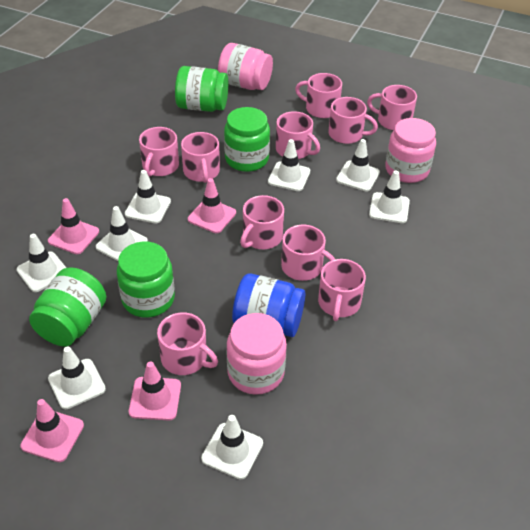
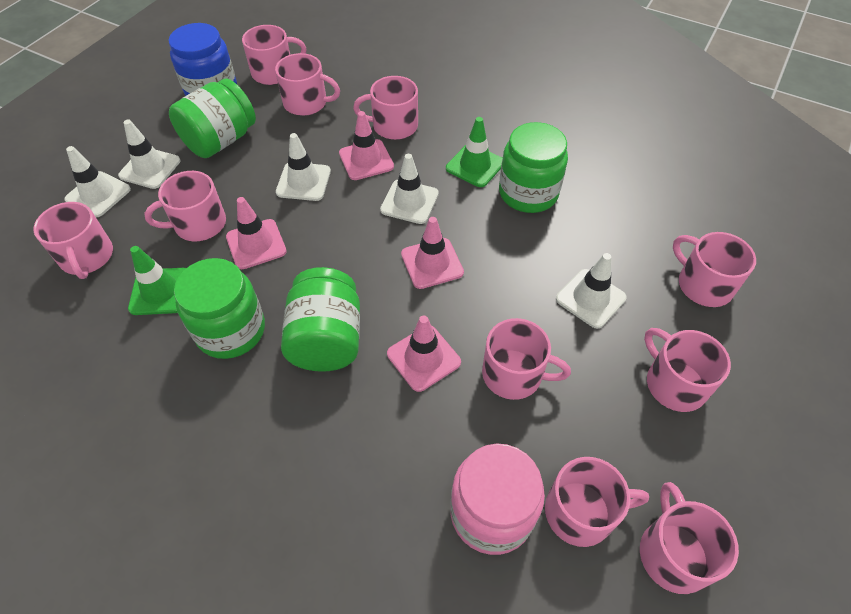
green traffic cone: none = 0 -> [128,246,186,315] [446,117,503,187] = 2
pink jar: [218,43,273,90] [227,313,287,395] [385,118,436,183] = 3 -> [450,443,545,555] = 1
white traffic cone: [17,234,66,292] [48,346,106,409] [96,206,148,261] [125,170,171,223] [201,415,263,480] [268,139,310,191] [336,139,380,191] [369,171,410,223] = 8 -> [64,146,131,217] [118,120,180,189] [276,133,331,201] [380,154,439,224] [556,253,627,329] = 5

